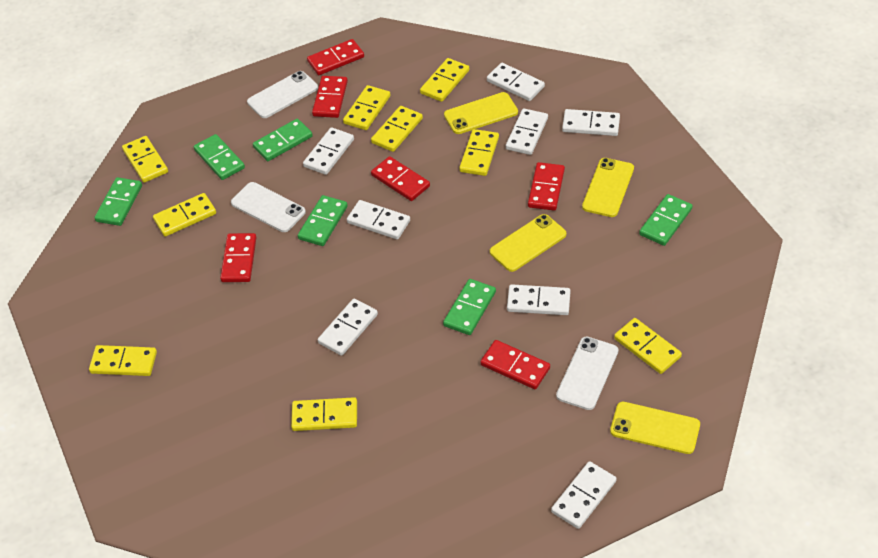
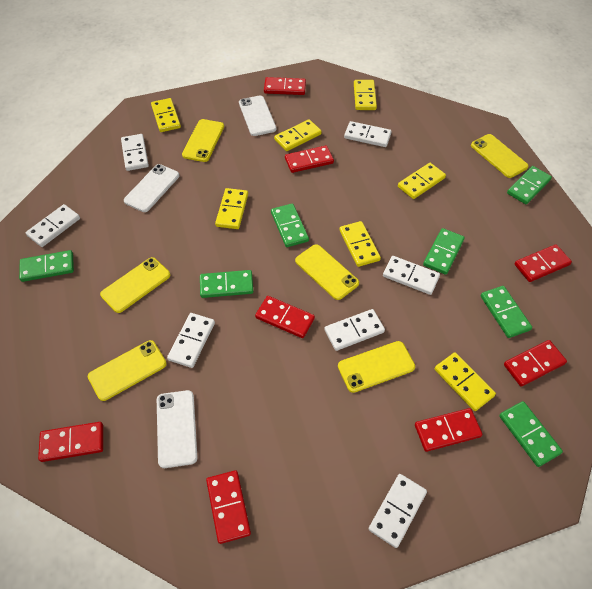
green domino: [95,177,142,226] [194,134,245,180] [253,119,313,161] [298,195,348,246] [443,279,496,335] [639,194,692,246] = 6 -> [19,250,74,282] [200,270,253,298] [271,203,309,247] [423,228,465,275] [481,286,532,338] [499,401,563,467] [507,166,552,204] = 7
red domino: [220,233,257,282] [307,39,364,75] [312,76,348,118] [371,156,430,201] [480,340,550,389] [528,162,565,211] = 6 -> [38,422,103,462] [206,470,251,544] [255,296,315,338] [264,77,306,95] [285,145,334,173] [415,408,483,452] [504,340,567,387] [515,244,572,282] = 8
white domino: [303,127,354,175] [318,299,378,356] [347,200,410,240] [487,63,545,101] [506,108,548,155] [507,284,571,315] [551,461,617,529] [562,109,620,136] = 8 -> [26,204,80,247] [121,134,149,171] [167,313,215,368] [325,309,385,351] [344,121,392,147] [369,474,427,548] [383,256,440,295] = 7
yellow domino: [89,345,157,376] [122,136,168,183] [153,193,216,237] [291,397,357,431] [343,85,390,130] [371,106,423,152] [420,58,469,102] [459,129,499,176] [614,318,682,374] = 9 -> [151,98,181,132] [215,188,248,229] [274,119,322,151] [339,221,381,267] [354,80,377,110] [398,163,446,199] [435,352,496,411] = 7
yellow phone: [444,92,518,134] [490,214,566,272] [582,158,634,217] [610,402,700,454] = 4 -> [88,340,167,401] [100,257,170,313] [182,119,224,162] [295,244,359,300] [338,341,415,393] [471,134,529,178] = 6

